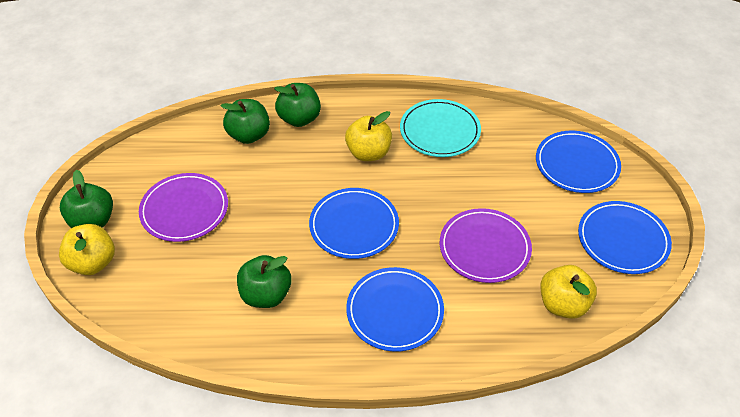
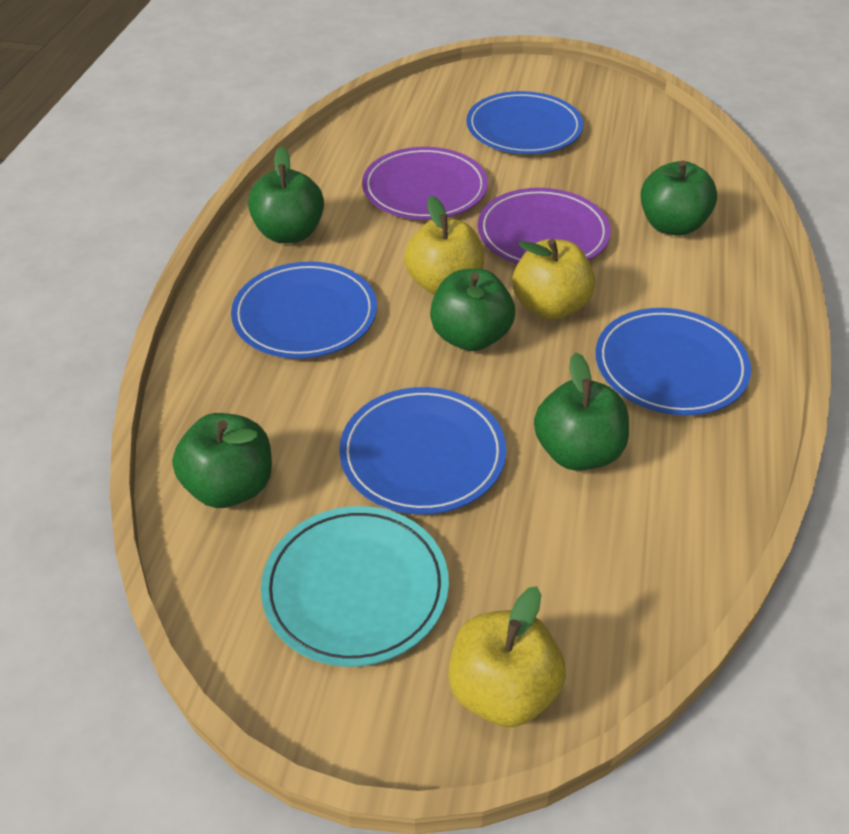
green apple: [60,170,113,228] [221,99,270,144] [237,255,292,308] [274,83,321,127] = 4 -> [172,413,272,508] [248,146,324,243] [430,269,515,351] [534,352,629,471] [641,160,717,236] = 5

